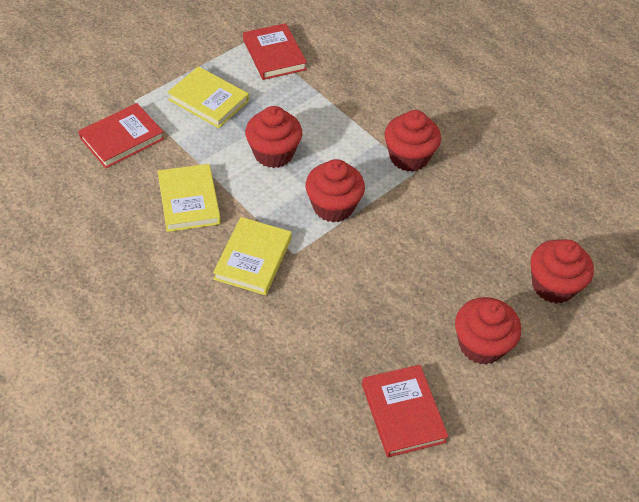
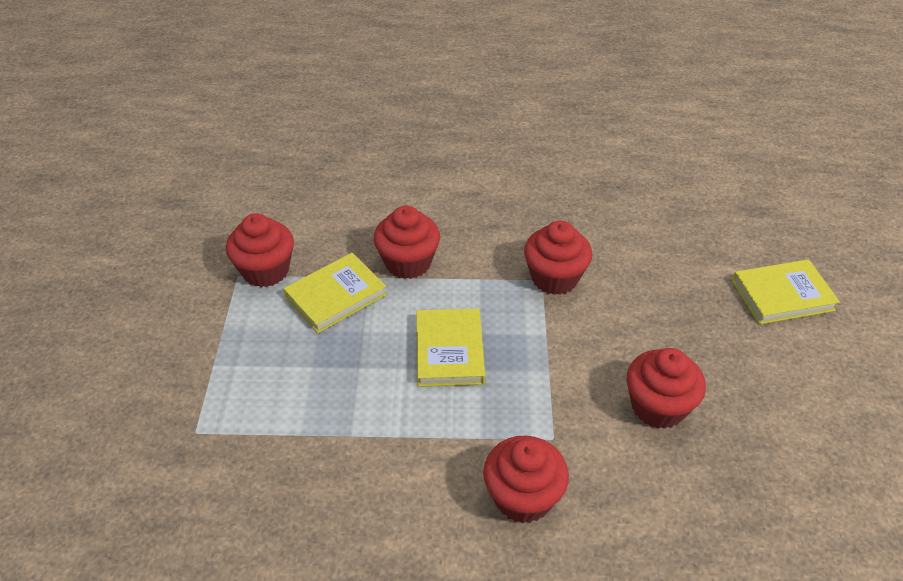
red book: [78,103,164,169] [243,23,307,80] [362,365,449,457] = 3 -> none = 0

